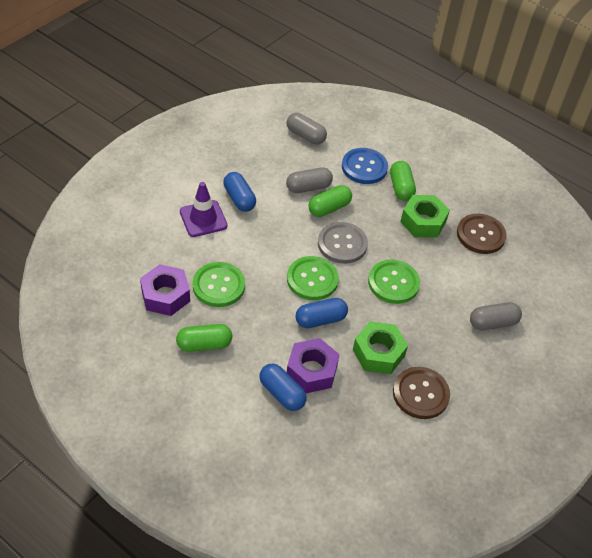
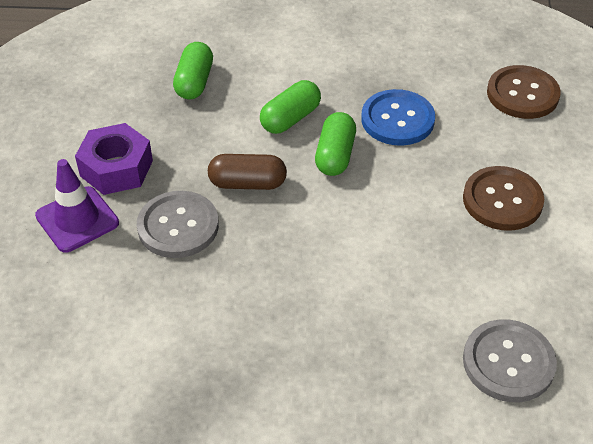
blue capsule: [223,172,256,212] [259,364,307,411] [295,298,348,328] = 3 -> none = 0
brown capsule: none = 0 -> [208,154,287,190] = 1
green button: [192,262,245,307] [287,256,339,300] [368,260,420,304] = 3 -> none = 0
green nut: [353,321,408,374] [400,195,450,238] = 2 -> none = 0
grey button: [318,222,368,264] = 1 -> [137,191,219,258] [463,319,557,402] = 2
grey capsule: [286,113,327,144] [286,167,333,193] [470,302,522,330] = 3 -> none = 0
purple nut: [140,264,190,316] [287,338,340,393] = 2 -> [75,123,153,195] = 1

